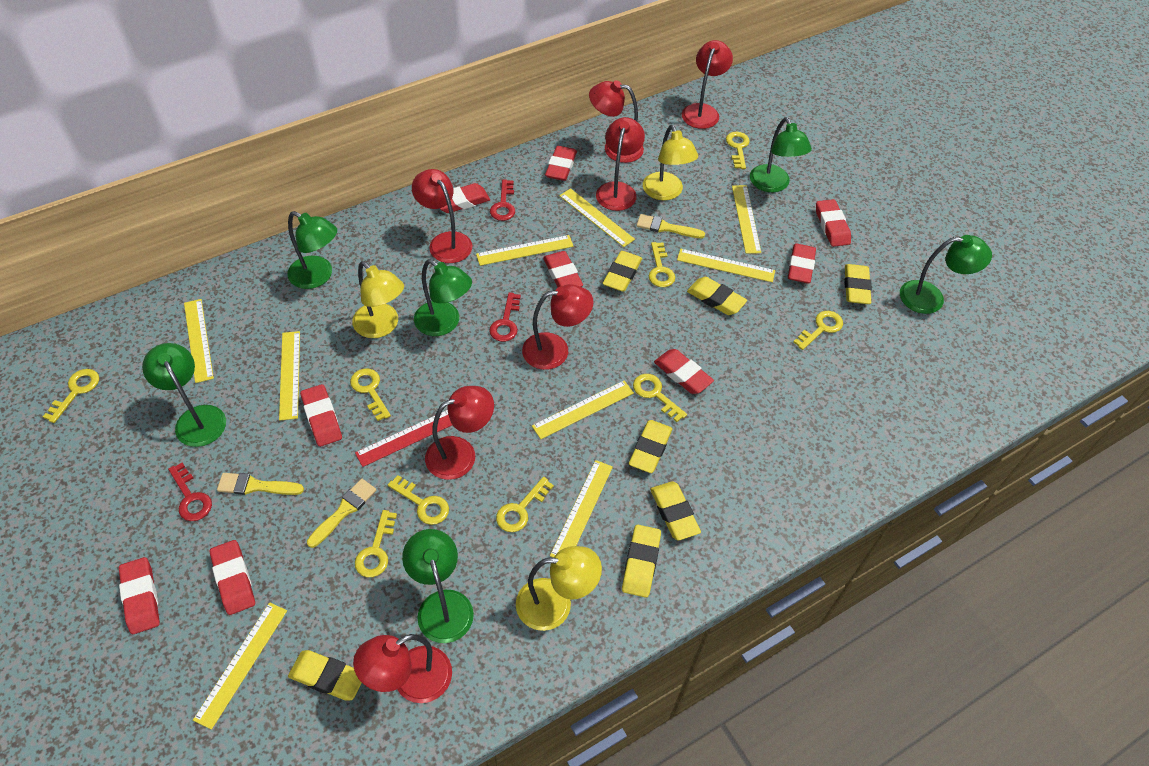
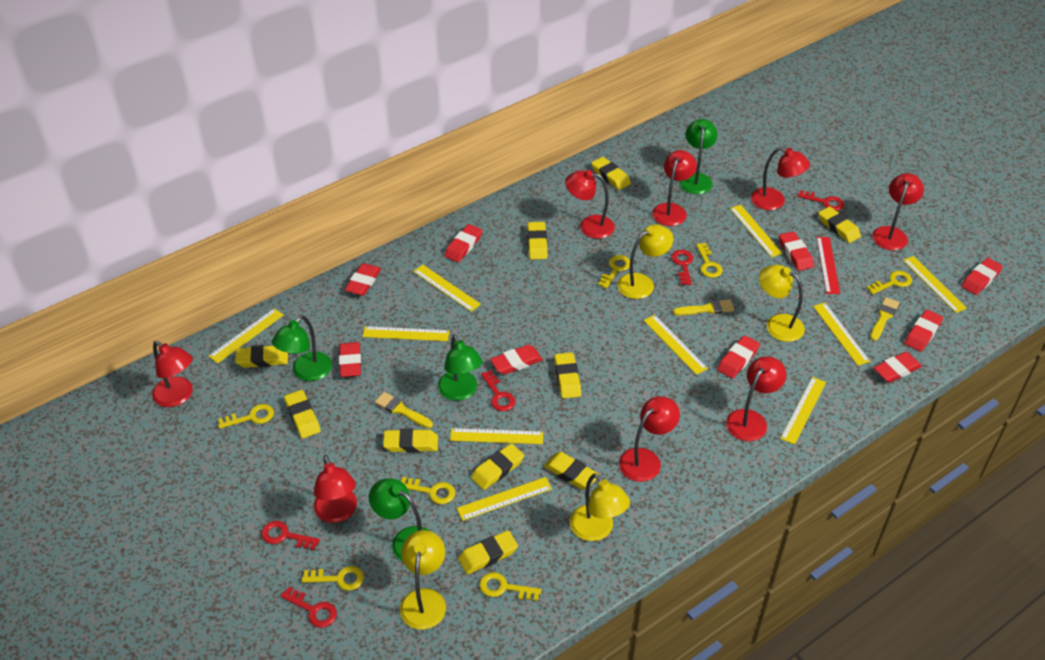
green lamp: [142,343,226,447] [288,211,337,289] [402,529,474,643] [414,259,472,336] [750,117,812,192] [900,235,992,314] = 6 -> [272,315,332,381] [369,478,430,562] [438,334,482,401] [679,119,718,194] = 4
red key: [168,463,212,521] [489,292,521,342] [490,180,515,221] = 3 -> [261,521,320,550] [281,587,337,628] [481,371,516,411] [671,250,693,285] [797,190,844,211] = 5
red lamp: [353,634,452,703] [412,169,472,263] [425,386,494,480] [522,284,594,370] [589,80,644,163] [596,117,645,211] [682,40,733,129] = 7 -> [152,341,193,407] [314,455,357,523] [565,170,615,239] [619,396,680,482] [652,150,697,226] [726,356,786,441] [751,147,810,210] [872,173,924,250] = 8
yellow eraser: [288,650,362,700] [603,251,642,292] [622,525,661,598] [629,420,672,473] [650,481,701,540] [687,277,747,315] [844,264,872,304] = 7 -> [235,345,288,368] [284,390,321,438] [383,429,438,453] [458,530,518,574] [471,443,524,490] [527,222,548,260] [544,452,599,490] [554,352,581,399] [591,157,631,190] [818,206,861,243] = 10
yellow key: [43,369,99,423] [350,368,391,421] [355,510,397,577] [388,475,449,525] [496,477,554,532] [633,374,687,422] [649,242,675,287] [726,132,750,169] [793,311,843,350] = 9 -> [218,404,274,429] [301,566,364,591] [401,477,455,504] [479,572,542,601] [598,255,630,289] [696,243,723,278] [867,271,912,294] = 7
yellow lamp: [352,261,404,338] [516,546,602,631] [643,125,698,201] = 3 -> [400,530,446,630] [570,473,630,541] [617,224,674,299] [759,265,805,342] = 4
yellow ruler: [184,299,214,383] [193,602,287,730] [279,331,300,421] [476,235,574,266] [532,380,634,439] [550,460,613,558] [559,188,635,247] [677,249,775,282] [732,185,761,254] = 9 -> [209,308,284,363] [363,326,450,341] [413,265,481,312] [450,428,543,444] [457,477,552,521] [644,315,708,375] [730,205,783,257] [780,377,826,445] [813,303,870,366] [903,256,967,313] = 10

